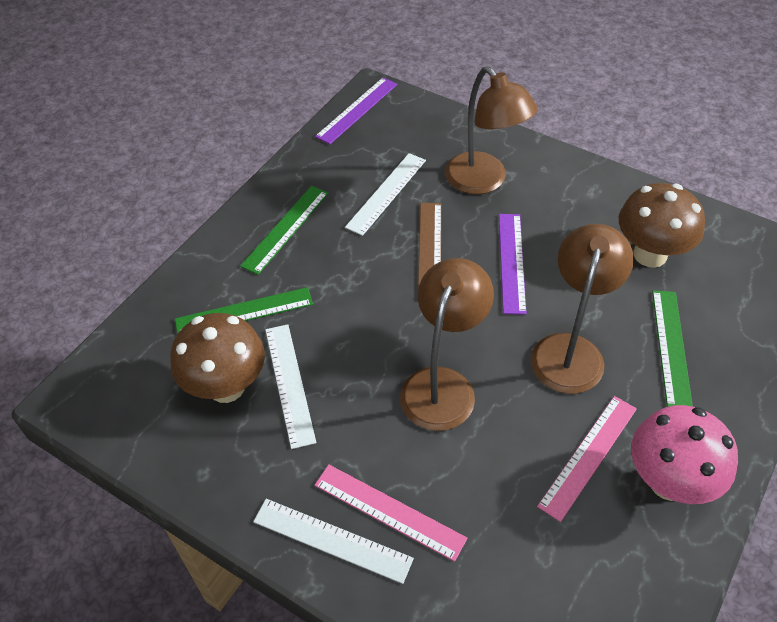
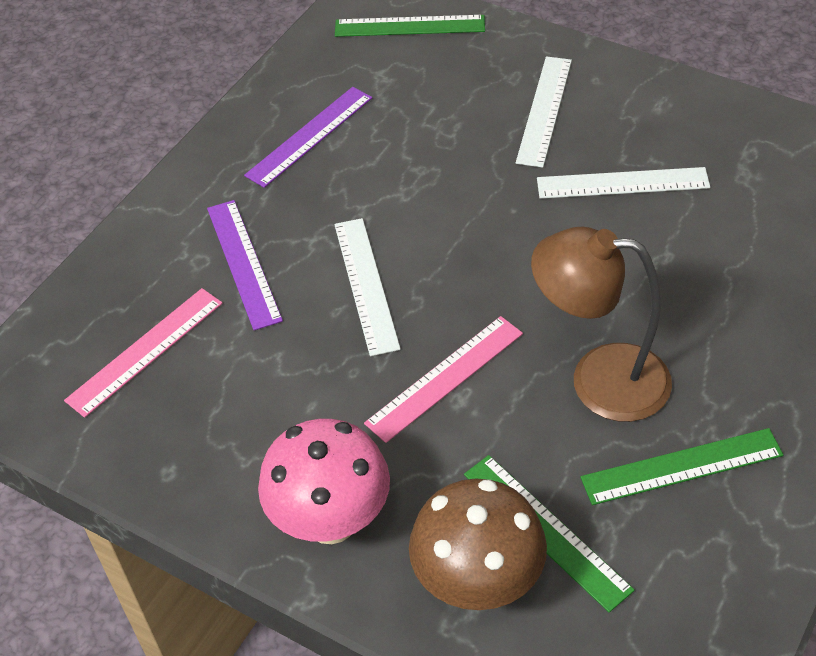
brown lamp: [400,258,494,431] [445,66,538,194] [531,224,634,394] = 3 -> [531,226,672,422] = 1
brown mushroom: [171,313,265,403] [619,183,705,268] = 2 -> [409,479,547,610] = 1
brown ruler: [418,203,441,289] = 1 -> none = 0

